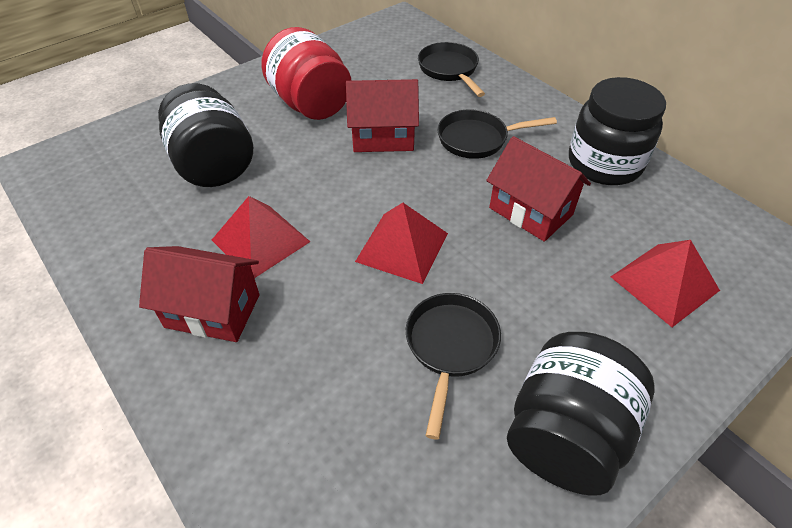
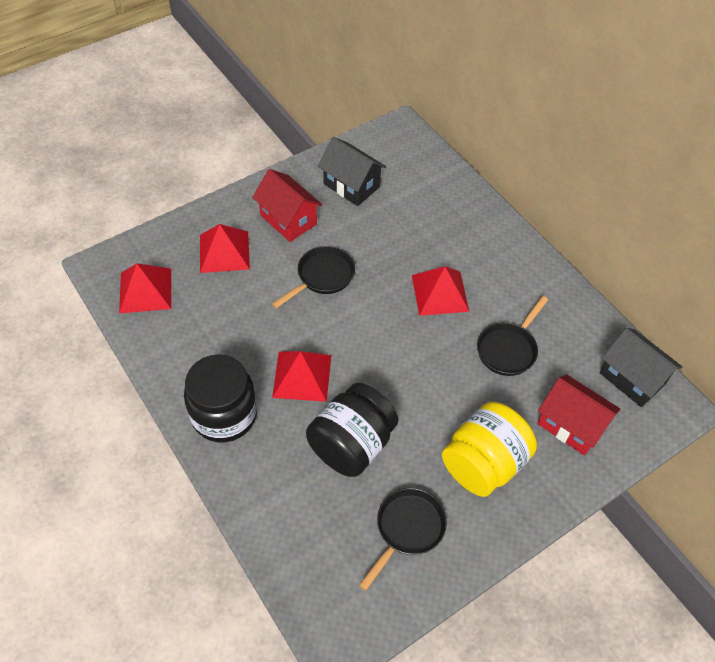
black house: none = 0 -> [318,137,386,206] [599,328,683,407] = 2
black jar: [158,83,253,187] [507,332,655,496] [569,77,666,185] = 3 -> [184,354,257,442] [306,383,399,477] = 2
red house: [139,246,259,342] [346,79,419,152] [486,136,591,242] = 3 -> [252,169,322,242] [537,374,621,455] = 2
red jar: [261,27,351,120] = 1 -> none = 0
red pyramid: [212,196,310,278] [355,203,448,284] [611,240,720,327] = 3 -> [119,263,171,313] [200,224,250,273] [272,351,331,402] [412,266,469,316] = 4
yellow jar: none = 0 -> [442,402,537,497] = 1

